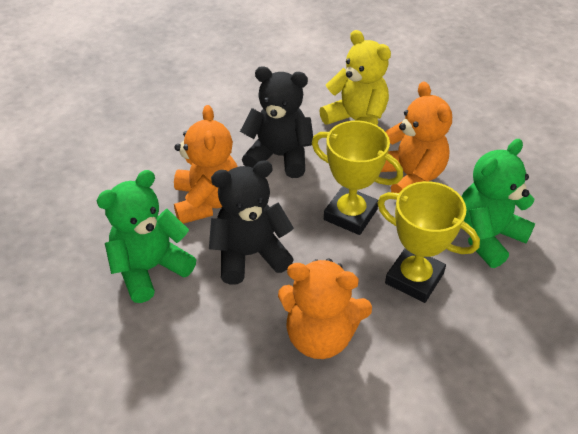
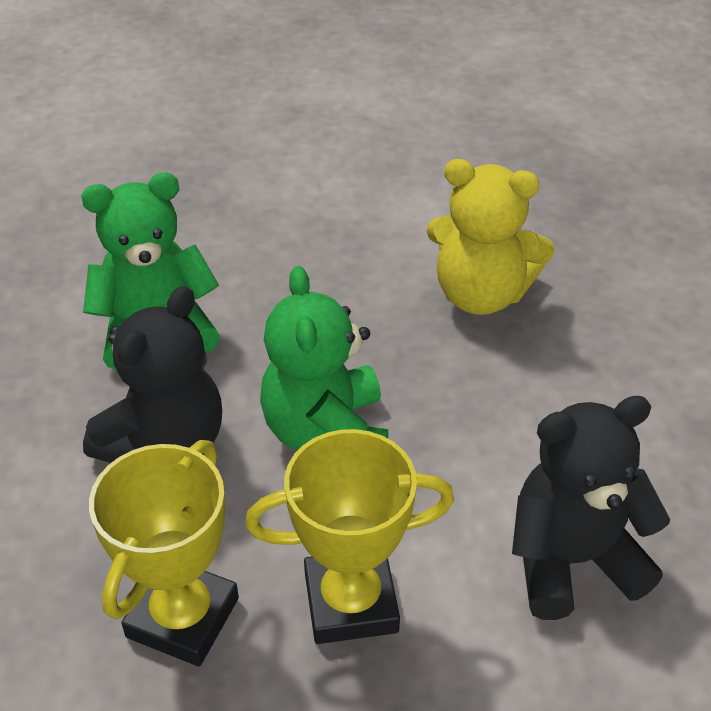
orange teddy bear: [174,105,238,224] [278,259,372,359] [381,82,452,193] = 3 -> none = 0

